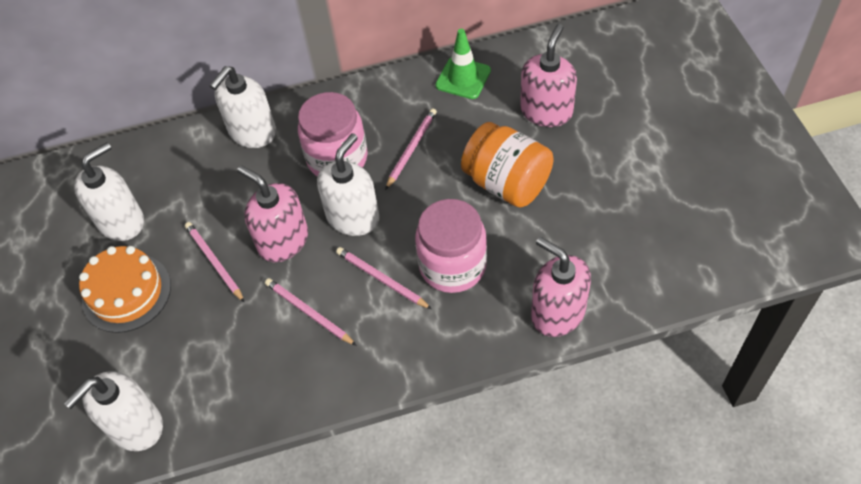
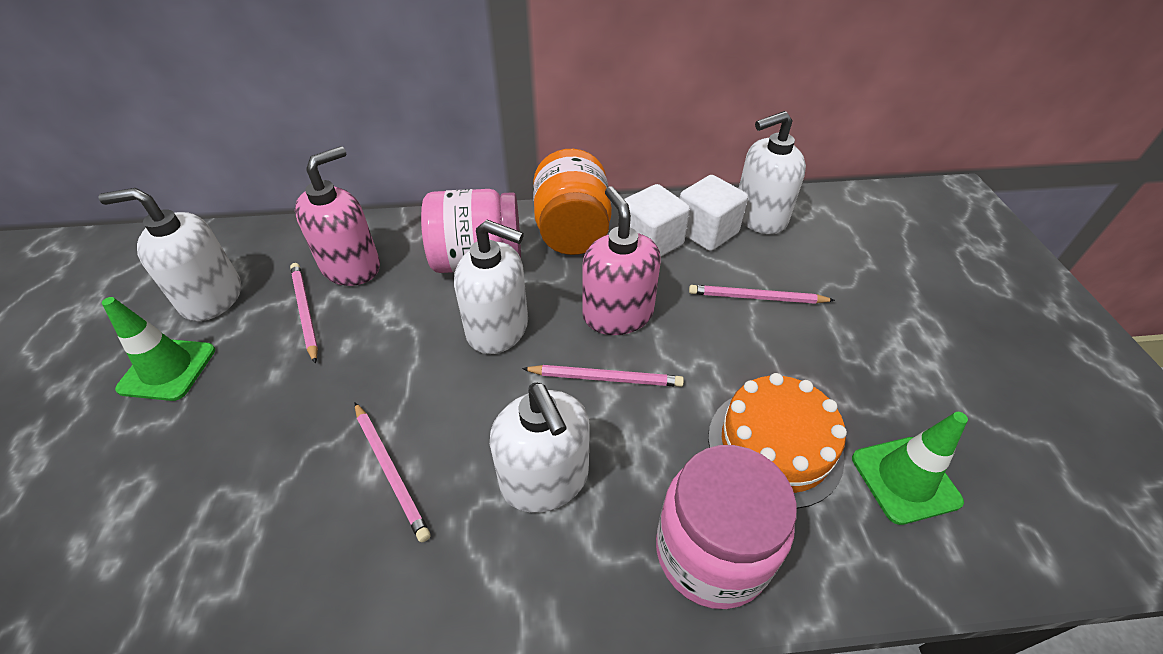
green traffic cone: [435,29,491,99] = 1 -> [102,297,215,401] [852,412,968,525] = 2
pink soap dispenser: [237,166,308,262] [520,24,577,127] [531,237,591,337] = 3 -> [295,146,380,286] [582,186,661,335] = 2
white cube: none = 0 -> [624,184,690,257] [680,175,748,251] = 2

